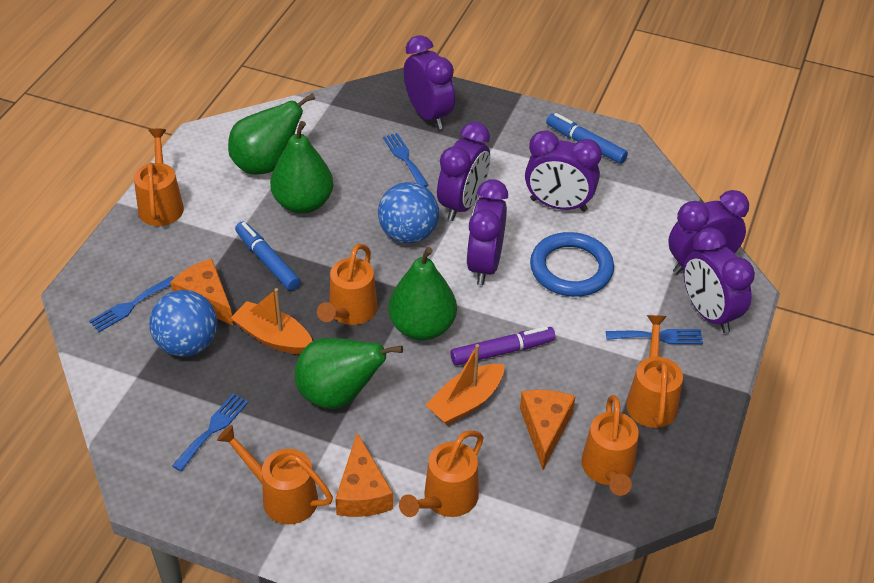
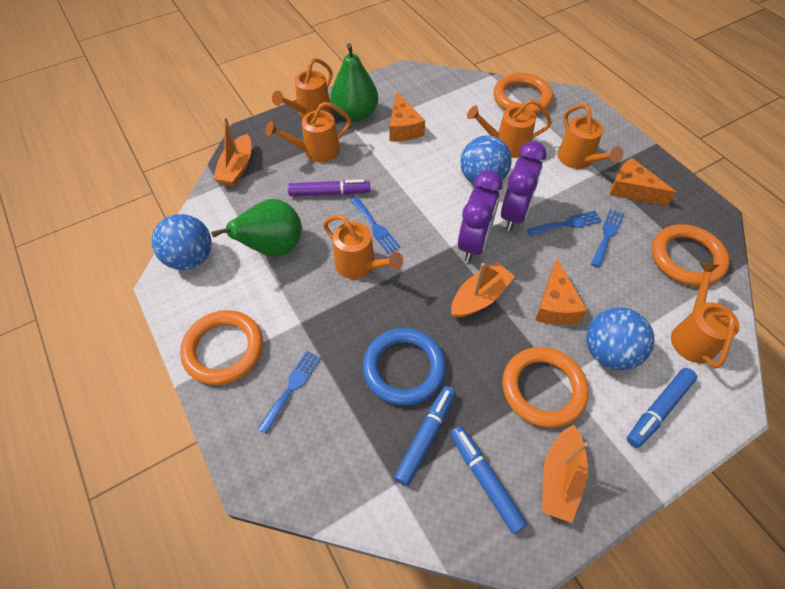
blue ball: [149,290,217,357] [378,182,439,244] = 2 -> [152,214,212,270] [461,135,512,186] [586,307,655,370] = 3
blue marker: [235,221,300,290] [546,113,628,164] = 2 -> [394,386,456,486] [450,426,527,534] [627,368,697,448] = 3
green pear: [228,93,315,175] [270,121,333,214] [294,338,403,409] [388,247,457,340] = 4 -> [211,199,302,257] [330,43,378,122] = 2
orange boat: [231,288,312,354] [426,344,504,425] = 2 -> [213,117,251,186] [451,262,515,318] [542,425,588,523] = 3
orange ring: none = 0 -> [180,310,263,385] [493,73,553,114] [502,347,589,428] [651,224,730,286] = 4
purple clock: [404,35,455,129] [437,122,490,221] [466,179,508,285] [525,130,602,212] [668,190,749,274] [683,228,755,333] = 6 -> [458,170,503,262] [501,141,547,231] = 2

